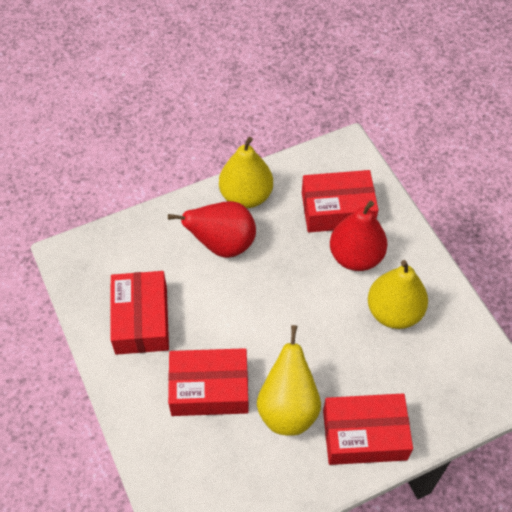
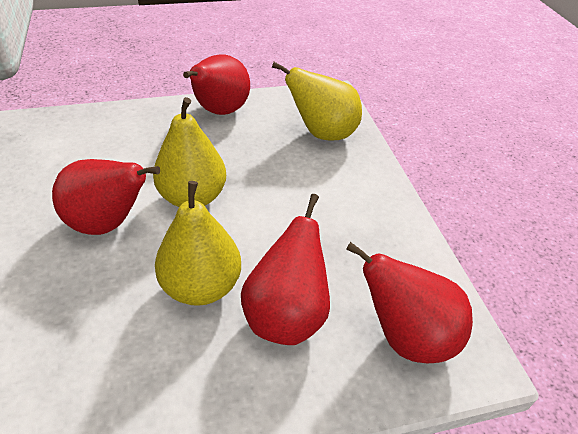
red box: [110,271,169,355] [168,348,249,416] [302,170,378,232] [323,393,413,465] = 4 -> none = 0
red pear: [168,201,256,258] [330,201,387,271] = 2 -> [52,159,160,235] [183,54,250,115] [241,194,330,345] [346,242,473,364] = 4

